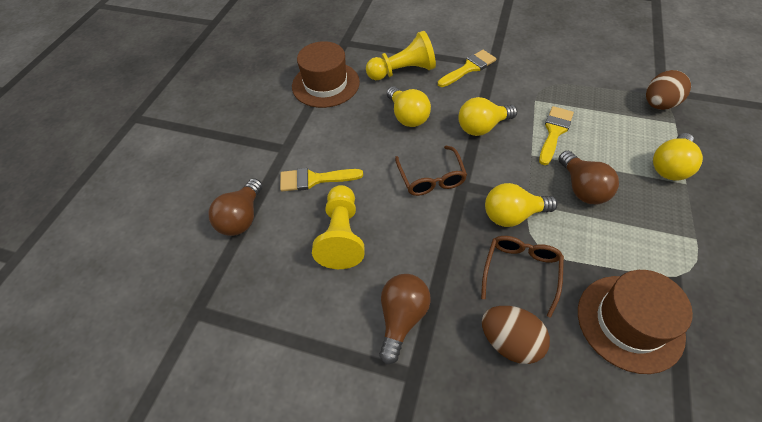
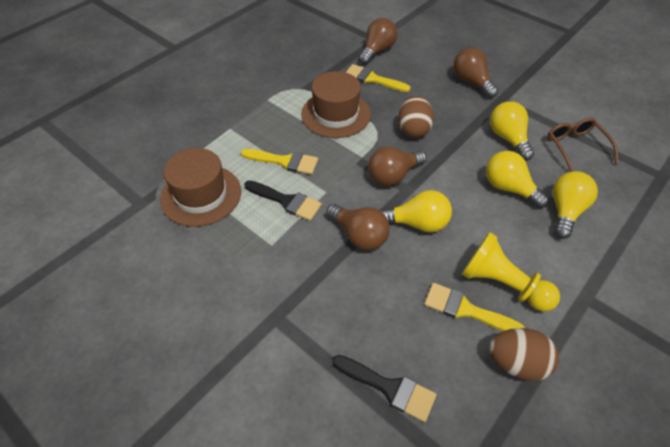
black brush: none = 0 -> [244,180,322,221] [332,355,437,422] = 2
brown glasses: [395,145,467,196] [481,236,564,318] = 2 -> [547,118,618,172] = 1
brown light bulb: [208,178,263,236] [379,274,431,364] [559,151,619,204] = 3 -> [326,204,390,250] [359,18,397,65] [368,147,426,186] [454,47,498,98] = 4
yellow pawn: [312,185,365,269] [366,31,436,80] = 2 -> [462,232,560,311] = 1

